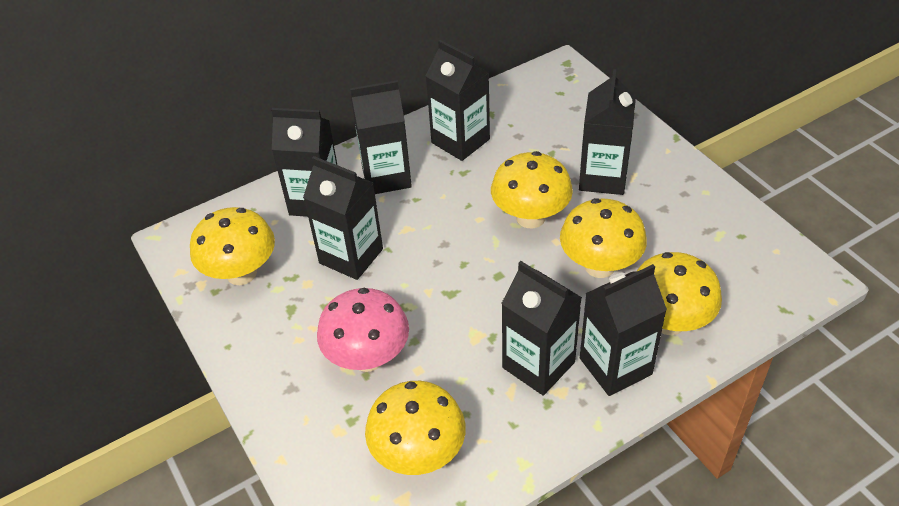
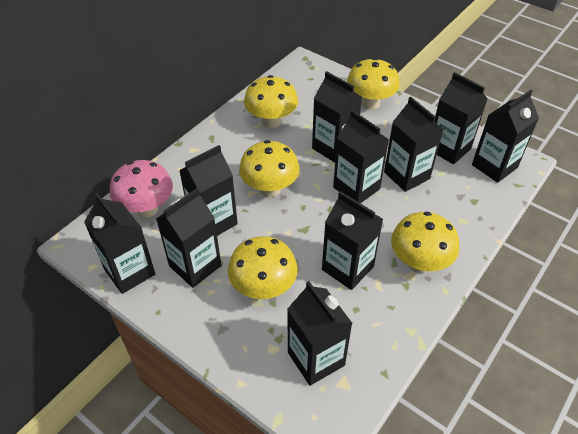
black carton: [271,108,337,217] [303,156,383,280] [350,80,412,194] [426,40,490,161] [501,261,582,396] [579,69,636,195] [580,264,667,396] = 7 -> [84,193,155,294] [156,188,221,288] [179,145,238,236] [287,281,352,386] [312,71,362,162] [322,191,383,290] [333,110,389,203] [384,97,444,192] [435,72,488,164] [472,90,539,183] = 10

